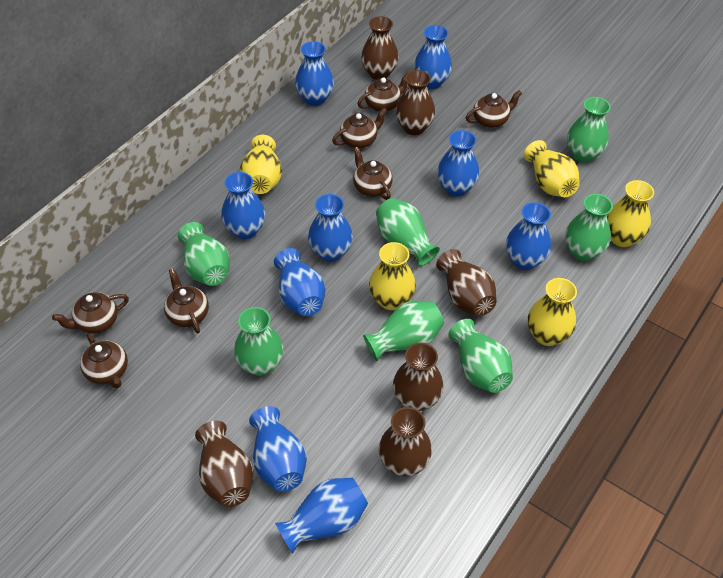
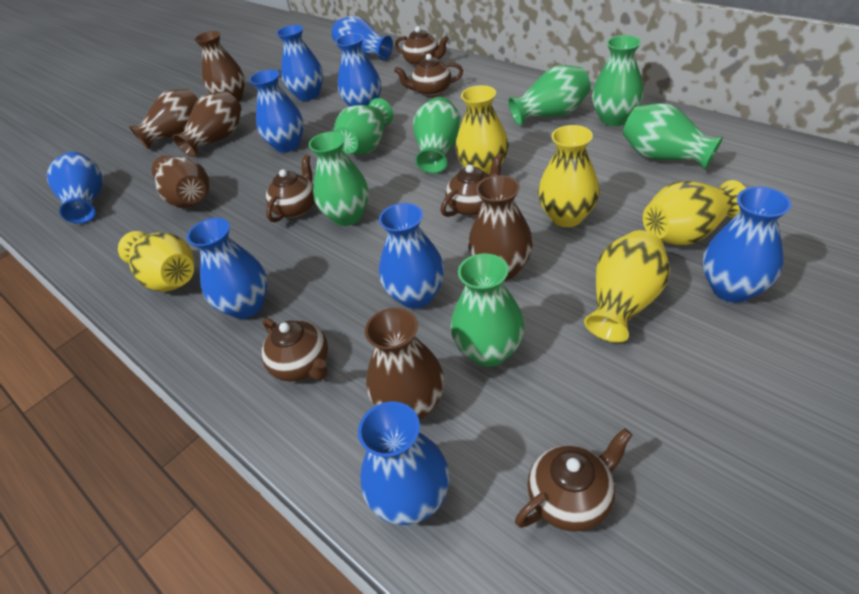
brown teapot: [52,292,129,334] [80,333,128,388] [164,268,209,333] [332,108,387,149] [353,147,393,200] [357,74,407,112] [466,90,522,128] = 7 -> [261,318,328,382] [266,155,315,222] [394,54,463,97] [395,27,449,67] [440,153,504,217] [515,428,632,532] = 6

